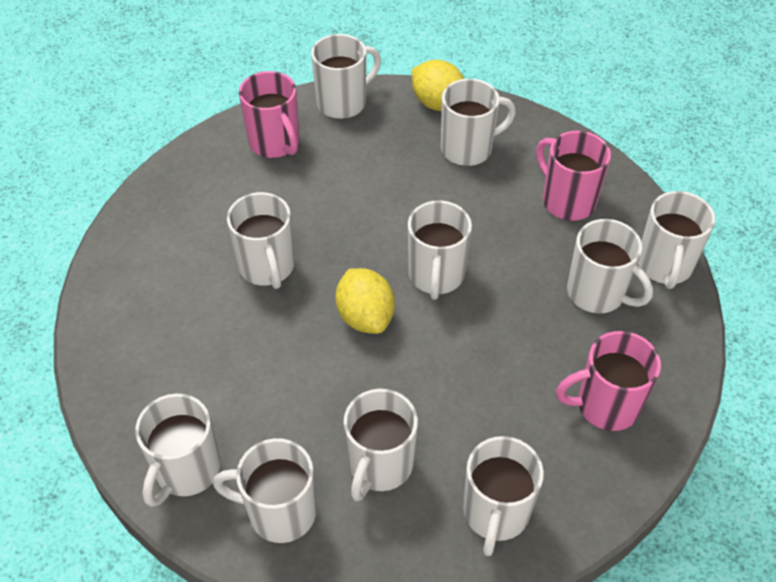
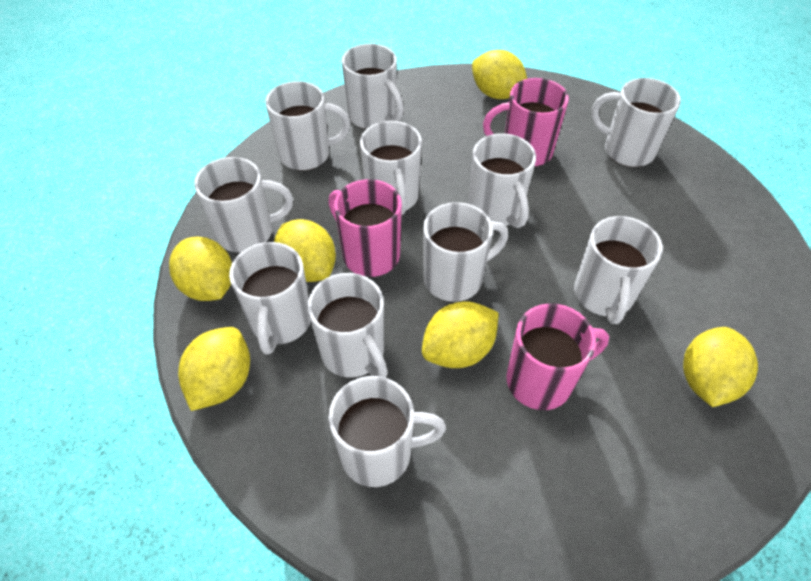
white mug: [135,394,220,507] [213,438,317,543] [227,192,294,289] [311,34,381,119] [343,389,418,501] [408,201,472,300] [441,79,516,166] [463,436,544,556] [567,219,653,314] [638,191,715,289] = 10 -> [194,157,293,253] [229,242,311,354] [265,81,351,170] [308,273,388,378] [328,376,446,487] [342,44,404,129] [360,121,422,215] [423,202,508,302] [469,133,536,228] [574,216,663,324] [591,78,681,167] = 11
yellow lemon: [336,268,395,334] [412,60,464,111] = 2 -> [169,236,232,301] [178,327,250,411] [274,219,336,282] [422,301,499,368] [472,50,527,99] [683,327,758,407] = 6

